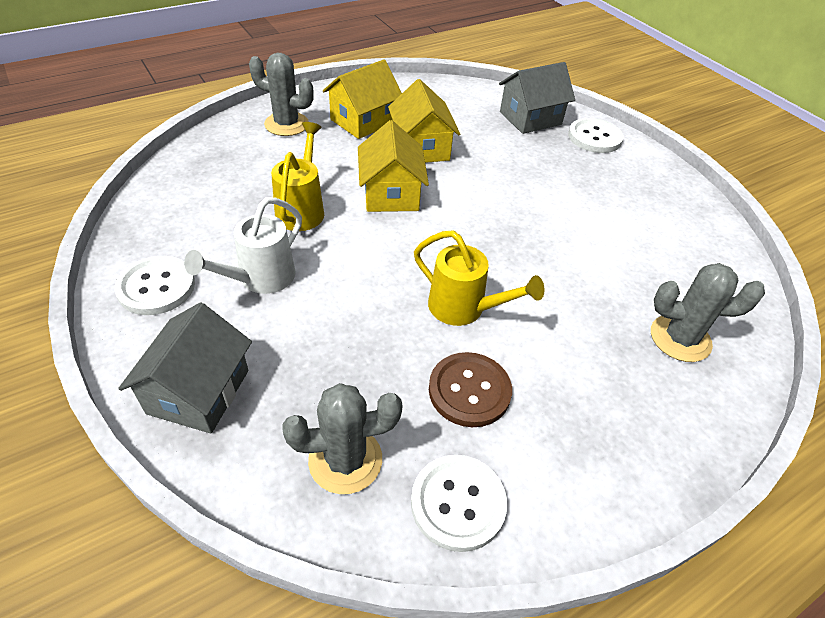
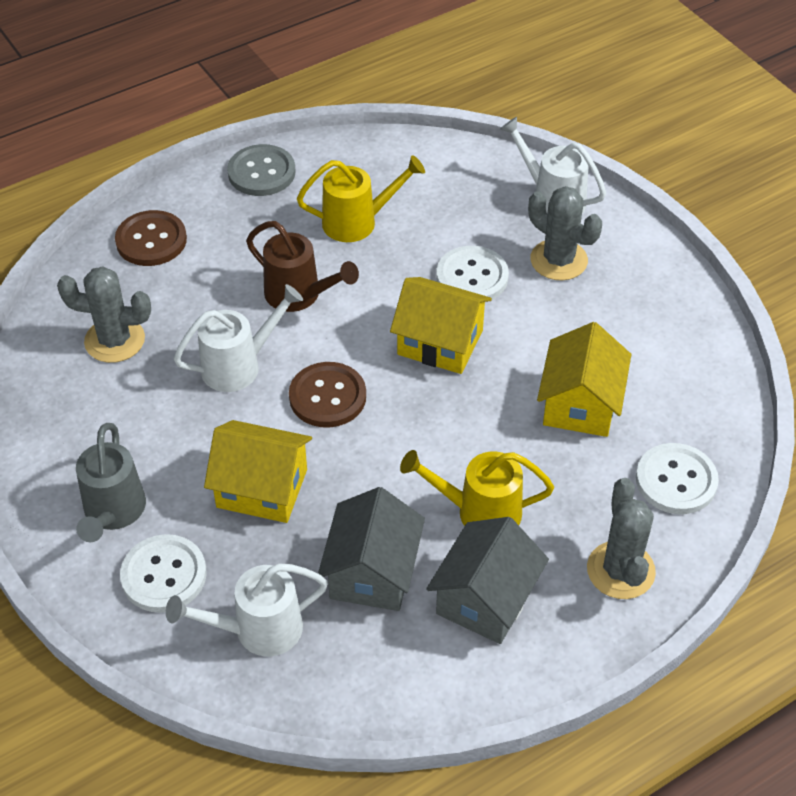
brown button: [429,352,512,427] = 1 -> [115,210,187,266] [289,362,366,428] = 2
brown watering can: none = 0 -> [246,221,359,312] = 1
grey button: none = 0 -> [227,144,296,196] = 1
grey watering can: none = 0 -> [76,423,146,542] = 1
white watering can: [184,197,302,294] = 1 -> [166,563,328,656] [174,284,303,392] [500,117,606,214] = 3

